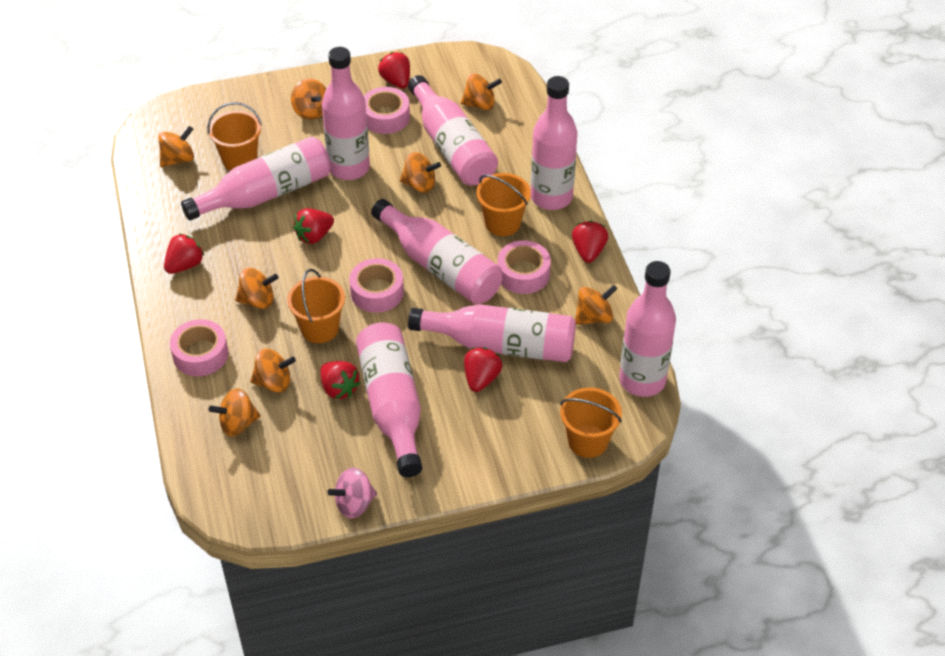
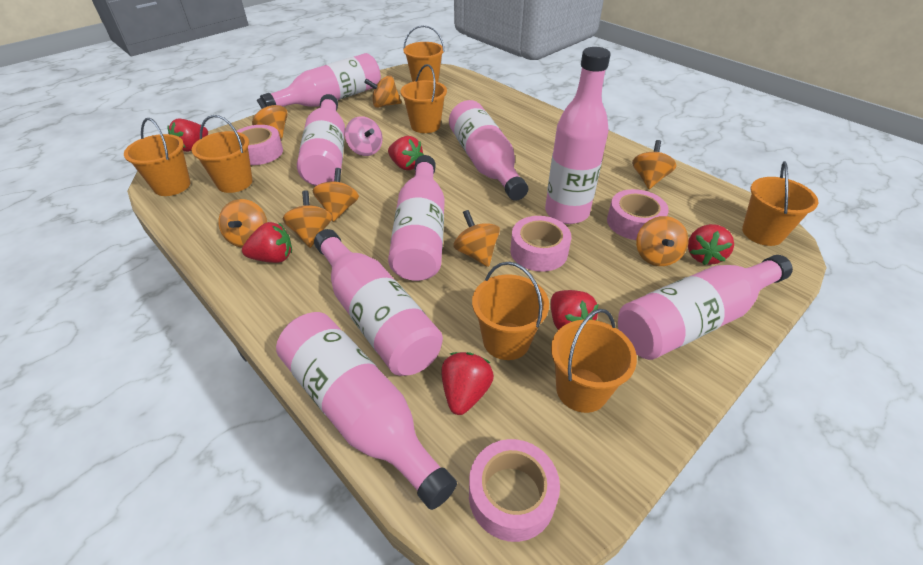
orange bucket: [207,102,262,171] [287,269,345,343] [476,173,531,236] [560,387,622,458] = 4 -> [124,118,191,196] [192,115,253,193] [400,64,447,133] [403,25,445,82] [472,262,549,360] [551,309,637,413] [742,161,818,246] = 7

